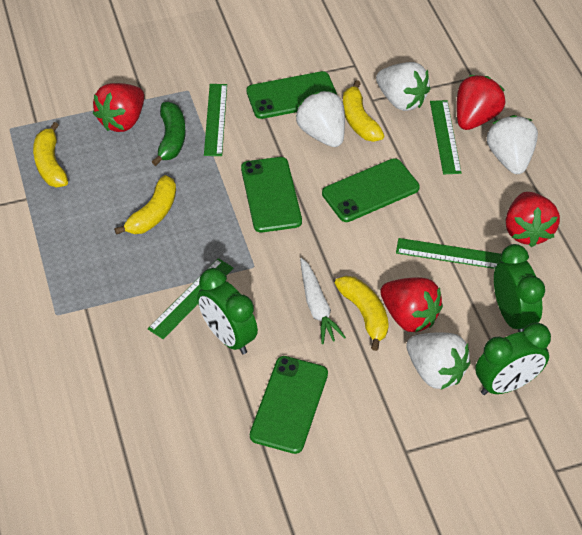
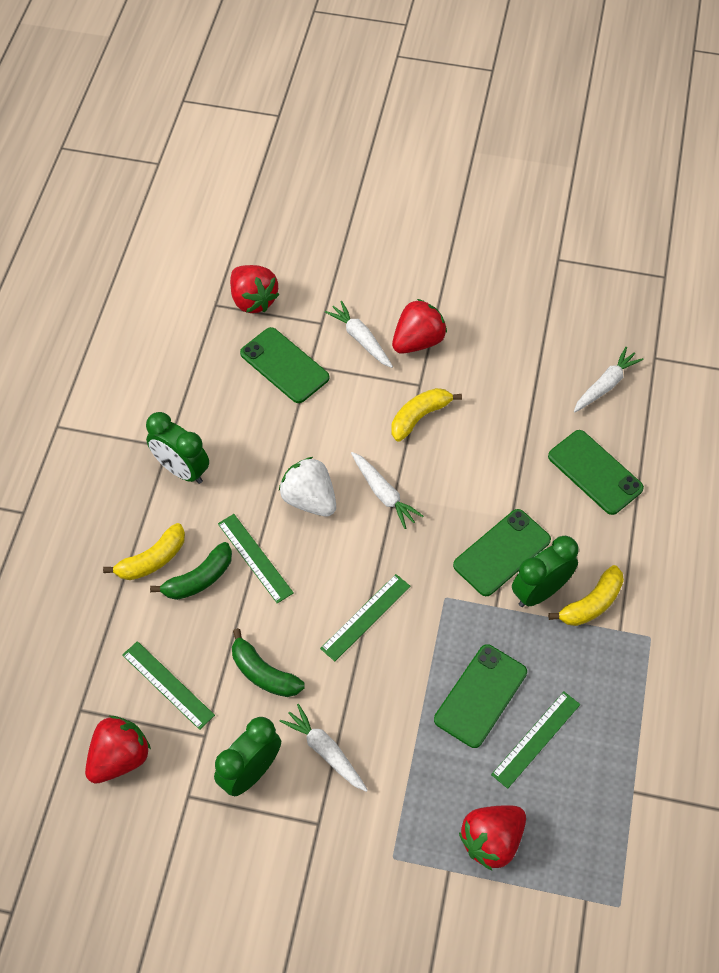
green banana: [152,102,186,166] = 1 -> [150,542,232,600] [232,628,305,697] = 2
white carrot: [300,258,346,344] = 1 -> [280,704,368,792] [325,301,393,368] [351,452,423,529] [574,347,644,413] = 4
white strawberry: [296,91,345,147] [376,62,430,111] [406,332,470,390] [487,115,538,174] = 4 -> [279,457,336,516] = 1
yellow banana: [33,122,68,187] [114,175,176,235] [334,276,389,351] [343,80,384,142] = 4 -> [103,523,185,580] [391,388,462,442] [548,565,624,626] = 3

